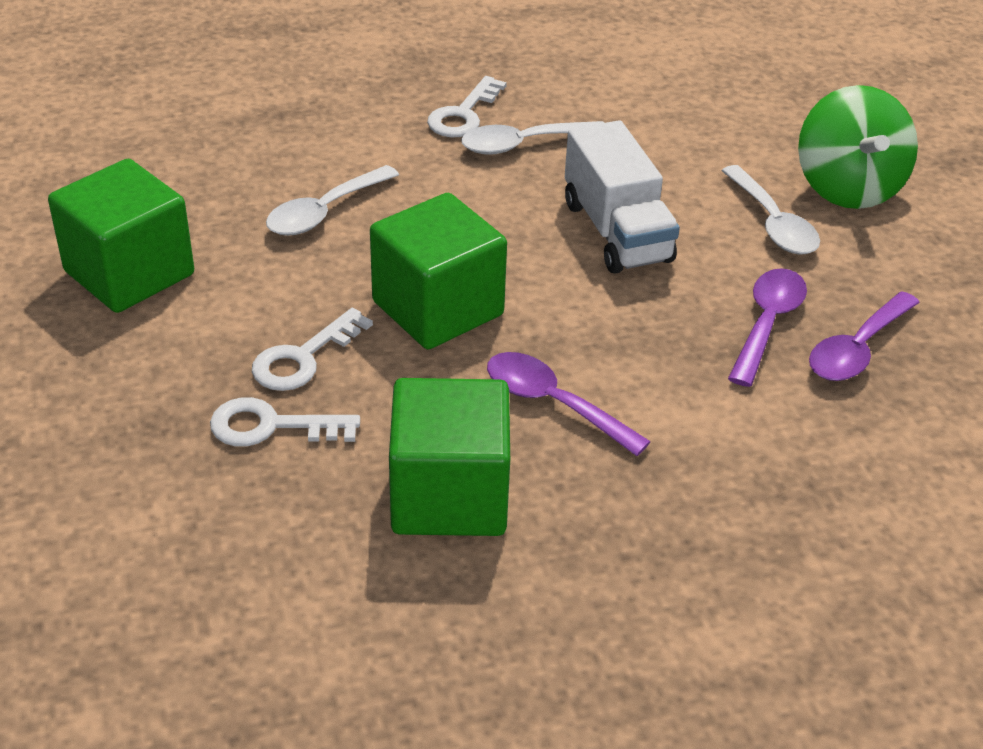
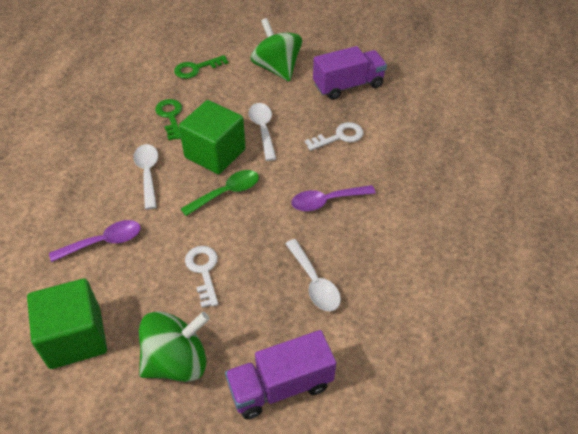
green cube: [48,159,194,313] [370,193,507,349] [389,378,510,536] = 3 -> [27,278,107,369] [179,100,246,174] = 2
green key: none = 0 -> [155,99,182,140] [174,55,228,79] = 2
green spinning top: [798,85,918,209] = 1 -> [139,311,210,382] [251,18,302,82] = 2
green spoon: none = 0 -> [181,170,259,216] = 1
purple spoon: [487,352,651,456] [728,268,807,387] [809,291,920,381] = 3 -> [49,220,141,262] [291,185,376,211] = 2
purple truck: none = 0 -> [225,330,336,419] [313,46,387,100] = 2
white key: [210,397,360,447] [252,308,373,391] [427,76,507,137] = 3 -> [185,246,218,308] [305,122,363,151] = 2
white truck: [565,120,680,274] = 1 -> none = 0

